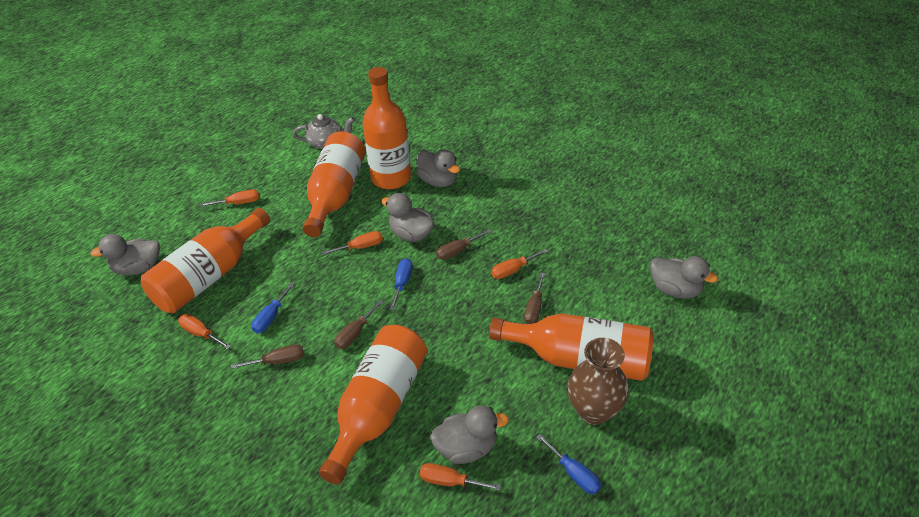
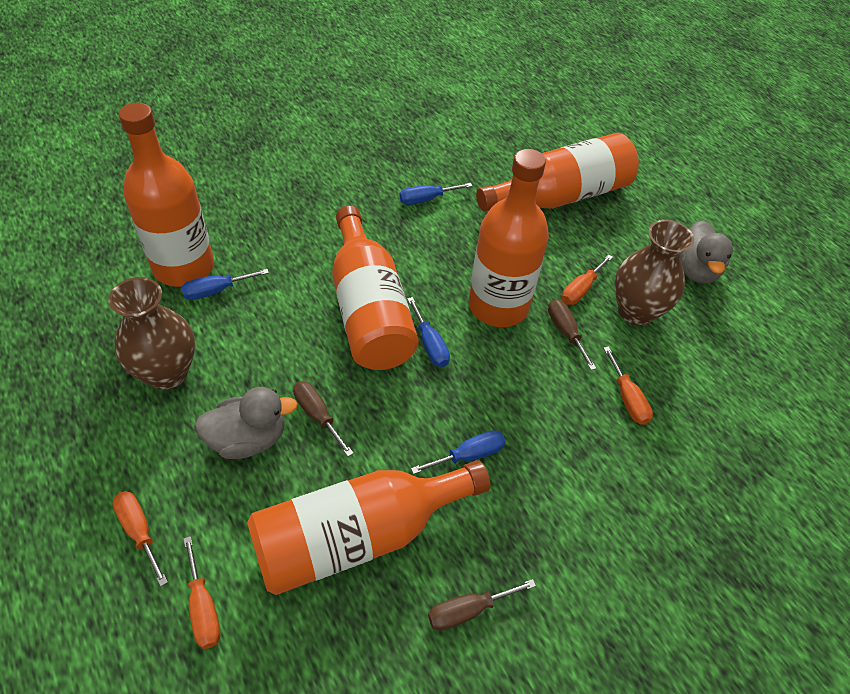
blue screwdriver: [251,282,295,333] [390,258,413,310] [536,434,601,494] = 3 -> [181,269,269,300] [399,183,472,205] [407,297,450,367] [411,430,506,474] = 4
brown screwdriver: [231,344,304,369] [334,300,383,349] [436,229,491,260] [524,273,545,324] = 4 -> [293,381,354,457] [428,579,536,631] [548,299,597,370] = 3
brown vase: [567,338,629,425] = 1 -> [108,277,195,390] [614,220,694,326] = 2
grey duck: [90,234,160,276] [381,193,435,242] [416,150,460,187] [430,405,509,464] [650,256,718,299] = 5 -> [194,387,298,459] [680,220,733,283] = 2
grey teapot: [293,114,355,149] = 1 -> none = 0
orange screwdriver: [178,314,231,349] [200,189,259,207] [322,231,383,255] [420,463,501,491] [491,249,548,279] = 5 -> [112,491,168,587] [183,536,220,649] [562,254,613,305] [603,346,653,425] = 4

